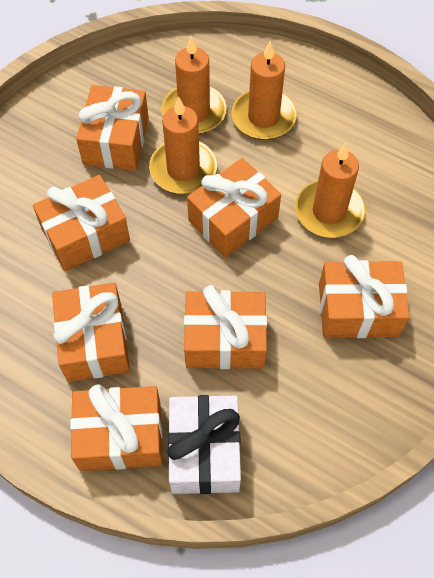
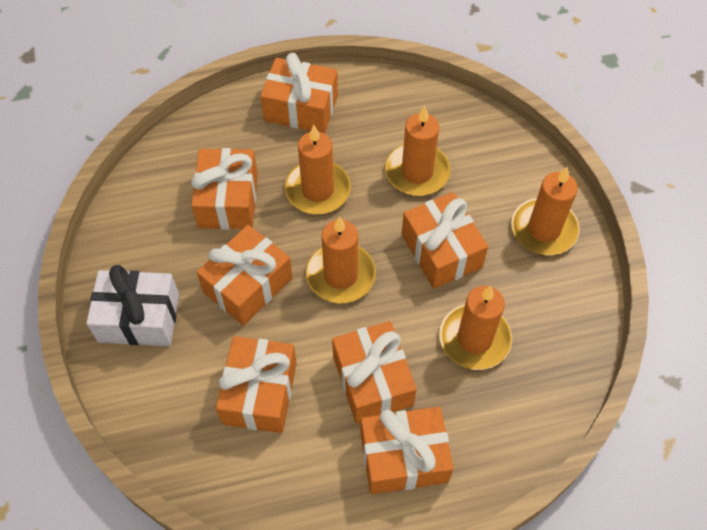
orange candle: [149,97,217,194] [161,36,227,134] [231,41,297,140] [295,143,365,238] = 4 -> [285,125,351,214] [306,216,376,304] [385,106,450,196] [439,285,512,370] [511,167,580,255] = 5

